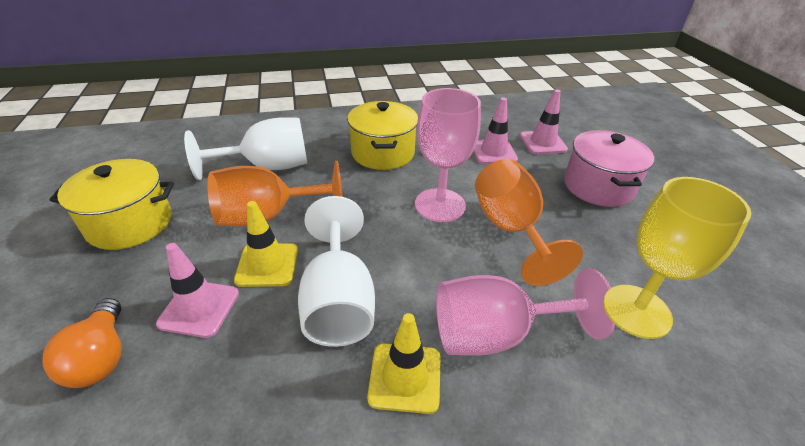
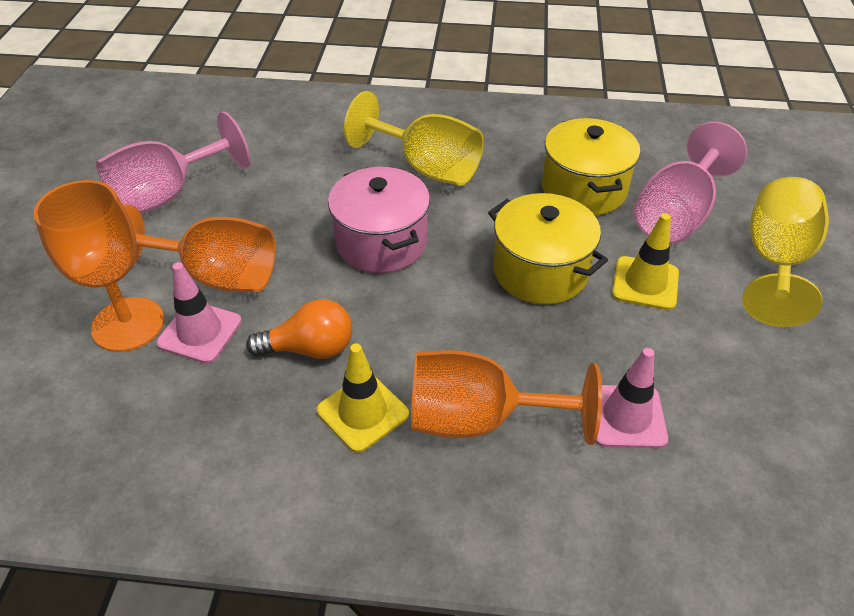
orange goblet: [207,161,343,226] [475,159,583,286] = 2 -> [33,180,164,352] [123,204,275,292] [411,350,602,445] = 3
pink traffic cone: [156,243,239,338] [474,97,518,164] [520,89,568,154] = 3 -> [157,262,242,364] [596,348,668,448] = 2
white goblet: [184,117,307,180] [298,196,375,347] = 2 -> none = 0
yellow goblet: [611,177,751,339] = 1 -> [344,91,484,186] [742,177,829,327] = 2

